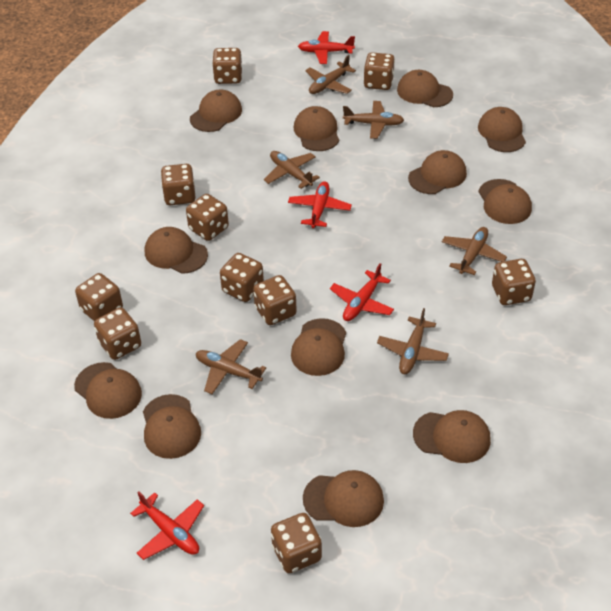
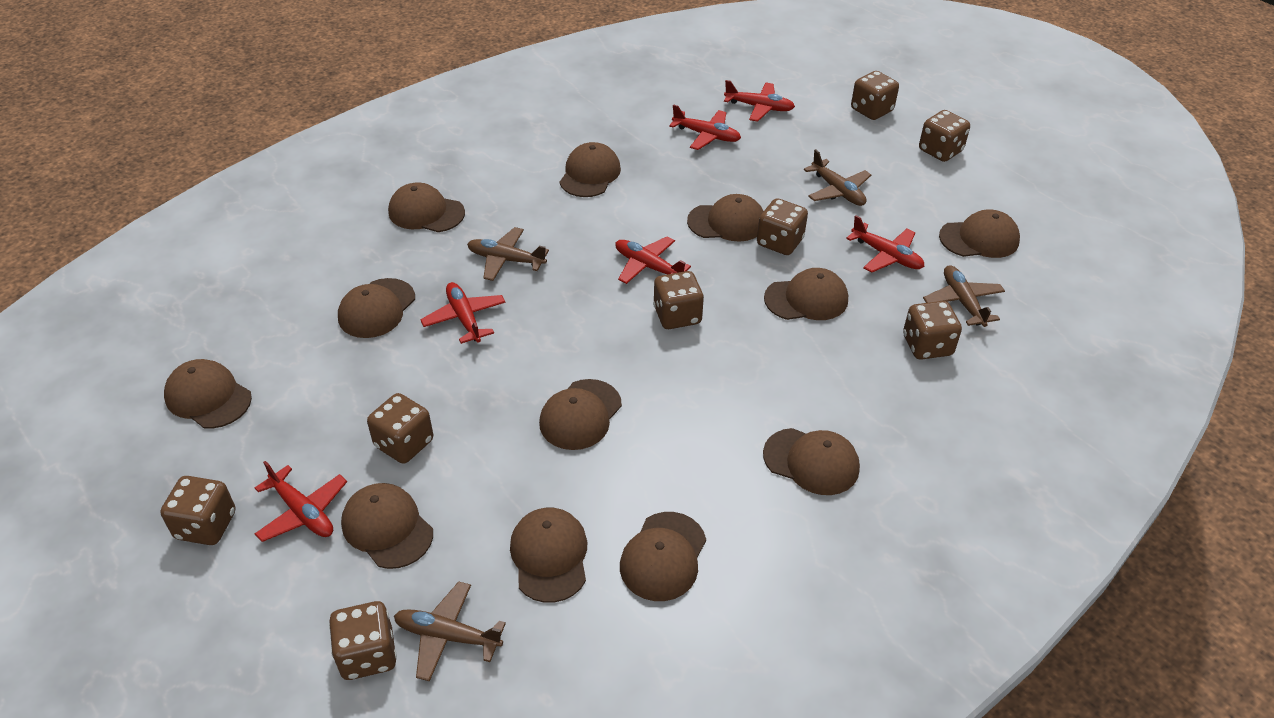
brown dice: [75,273,123,321] [94,308,141,360] [161,164,196,205] [186,194,229,241] [212,48,242,84] [220,253,264,302] [253,275,297,325] [271,513,322,573] [363,52,395,90] [492,259,536,305] = 10 -> [160,476,235,545] [329,601,397,680] [367,393,433,464] [653,271,704,329] [757,198,808,255] [851,71,899,120] [903,301,962,360] [919,110,970,162] = 8
brown plane: [196,339,266,394] [264,151,320,189] [305,55,356,94] [343,101,404,139] [377,308,449,374] [442,227,507,275] = 6 -> [394,581,506,681] [467,227,549,281] [804,149,871,206] [923,265,1005,327] = 4
red plane: [130,491,204,560] [288,181,352,228] [298,31,355,64] [330,263,394,321] = 4 -> [255,461,347,542] [420,282,506,344] [615,237,691,284] [669,104,741,150] [724,80,795,122] [846,215,925,273] = 6

